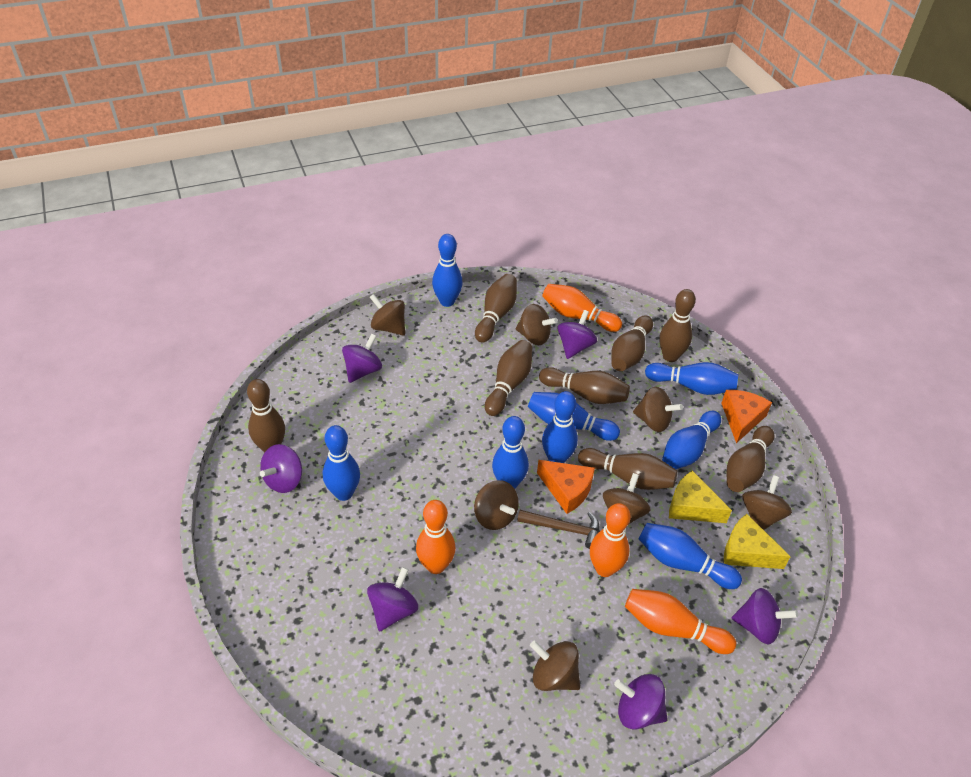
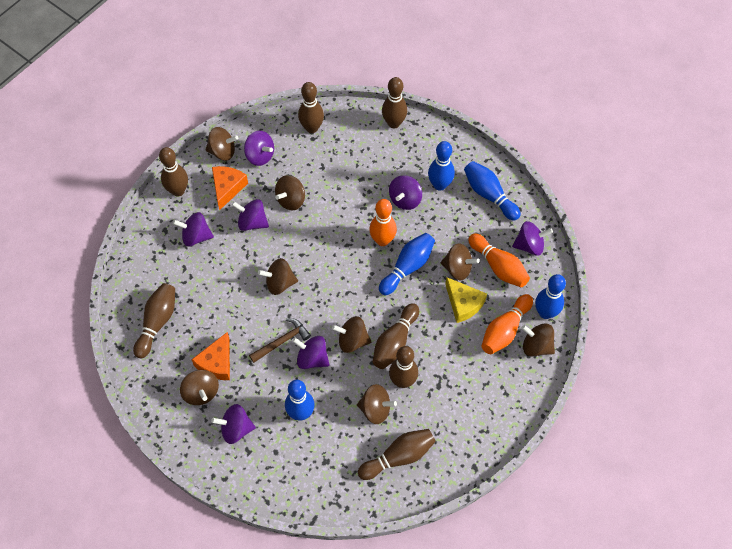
blue bowling pin: [323,425,360,501] [432,234,463,307] [492,416,529,489] [528,392,620,441] [542,391,578,463] [638,523,742,589] [645,362,738,395] [662,411,721,469] = 8 -> [285,380,315,421] [379,233,435,295] [428,141,455,191] [464,161,521,221] [535,274,566,319] = 5
brown bowling pin: [247,379,285,453] [475,274,517,343] [485,340,532,416] [539,367,630,404] [578,448,677,490] [611,315,653,371] [659,289,696,362] [727,426,774,492] = 8 -> [133,283,175,358] [159,147,188,197] [298,82,324,133] [358,429,436,480] [372,303,419,369] [382,77,407,128] [389,346,418,388] = 7
brown spinning top: [370,294,405,336] [474,480,519,530] [516,304,558,345] [530,640,580,691] [603,473,651,525] [633,387,683,432] [742,475,792,530] = 7 -> [180,370,219,405] [205,127,238,161] [258,258,298,295] [275,175,305,210] [332,316,371,353] [357,384,397,424] [441,243,479,280] [521,324,555,356] = 8
orange bowling pin: [416,500,456,574] [542,284,622,332] [590,503,631,577] [625,589,736,654] = 4 -> [369,199,397,246] [468,233,530,287] [481,294,533,354] = 3
purple spinning top: [260,444,302,493] [342,334,382,383] [367,567,418,632] [557,310,597,359] [614,674,668,729] [732,588,798,644] = 6 -> [173,212,214,247] [211,404,256,444] [232,199,269,231] [244,131,274,166] [292,336,330,369] [389,175,422,210] [512,221,553,256] = 7
yellow cheese: [669,470,732,523] [724,514,791,569] = 2 -> [445,277,487,323] = 1

